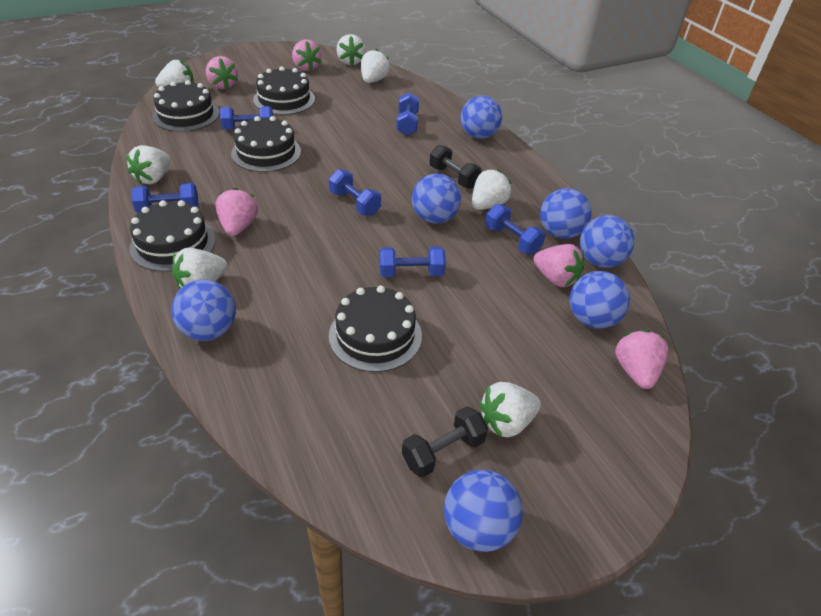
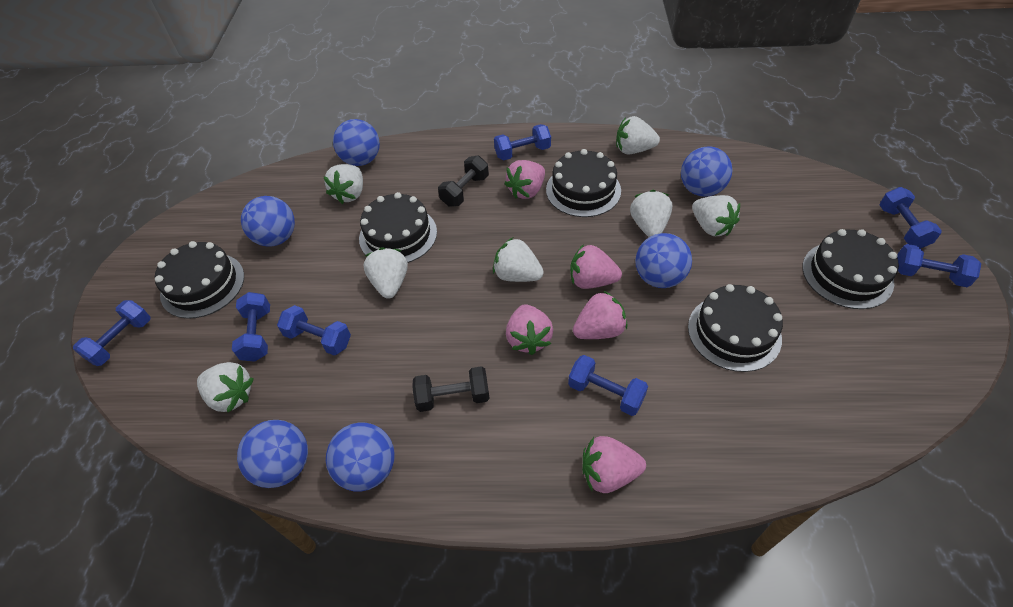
blue ball: [171,280,236,341] [412,174,461,224] [444,470,523,552] [461,96,502,139] [540,188,592,239] [570,271,630,329] [580,215,635,268] = 7 -> [237,420,308,488] [241,196,295,247] [326,423,395,492] [333,119,380,166] [635,233,692,288] [681,146,733,197] = 6
blue dumbbell: [131,183,199,213] [220,106,273,130] [329,169,381,216] [380,247,446,277] [396,92,419,136] [485,204,545,254] = 6 -> [73,300,150,366] [232,292,270,362] [277,305,351,356] [494,124,551,160] [568,355,648,416] [880,187,942,249] [897,244,981,287] = 7

